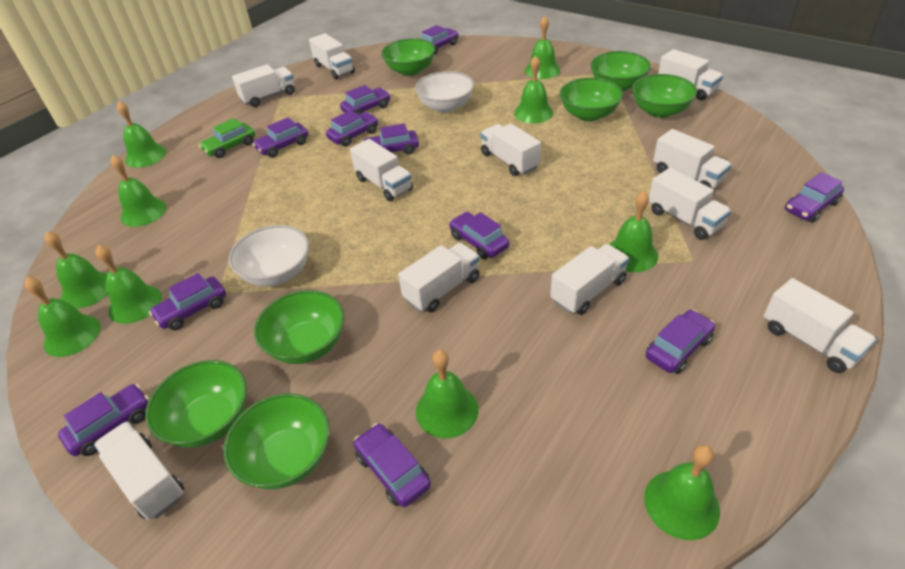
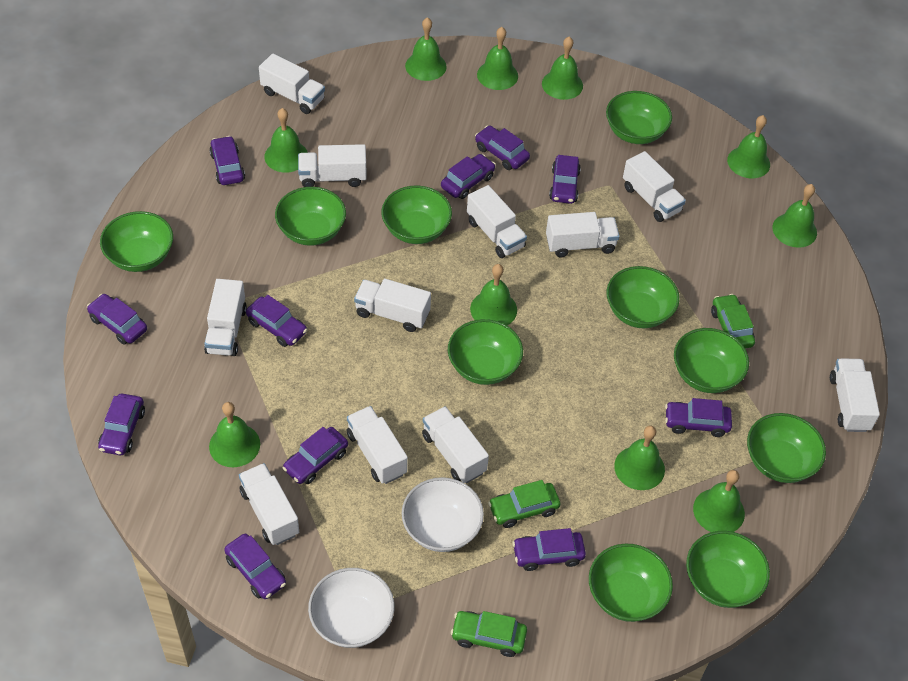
green bowl: [145,360,247,448] [224,393,330,489] [254,290,345,364] [381,38,435,76] [560,78,623,121] [590,51,651,91] [632,74,697,118] = 7 -> [100,211,173,272] [275,187,346,246] [381,186,452,244] [448,319,523,385] [589,544,673,622] [606,91,672,144] [607,266,680,328] [674,328,749,393] [686,531,770,608] [747,413,826,483] = 10
green car: [199,118,255,158] = 1 -> [451,611,527,657] [488,480,560,528] [711,294,755,348] = 3

